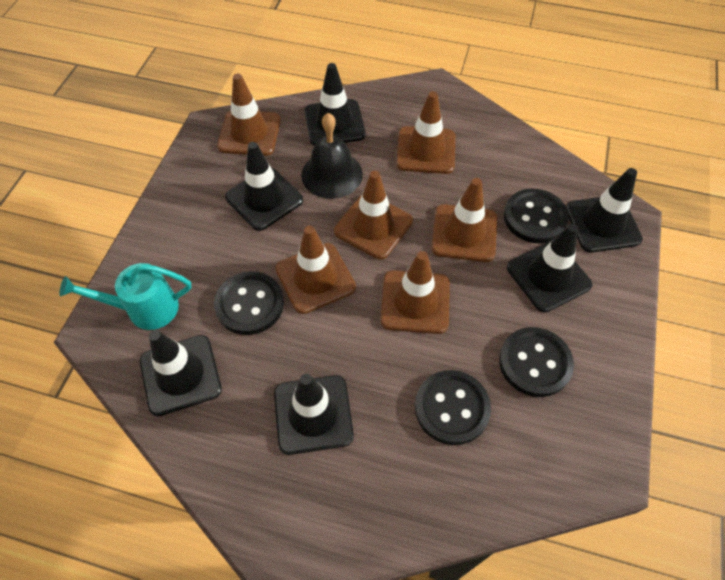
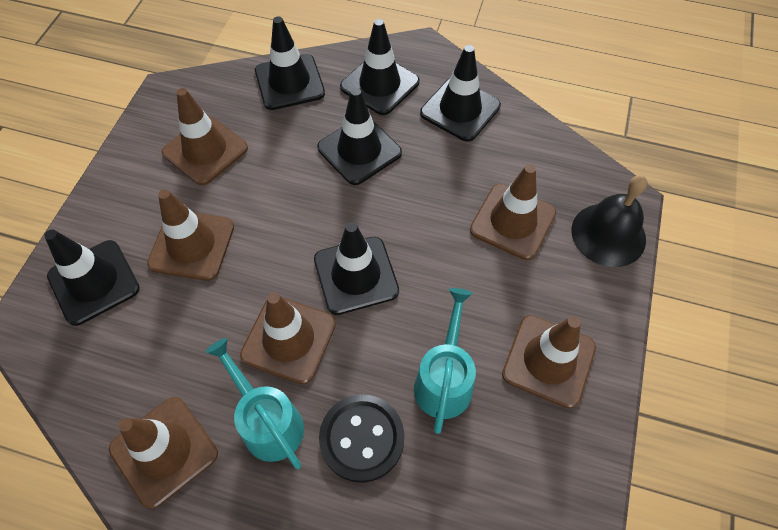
black button: [214,271,284,335] [415,370,491,445] [499,327,574,397] [504,189,569,243] = 4 -> [319,394,404,483] = 1
turquoise watering can: [60,263,192,330] = 1 -> [205,338,304,469] [414,288,476,434] = 2

